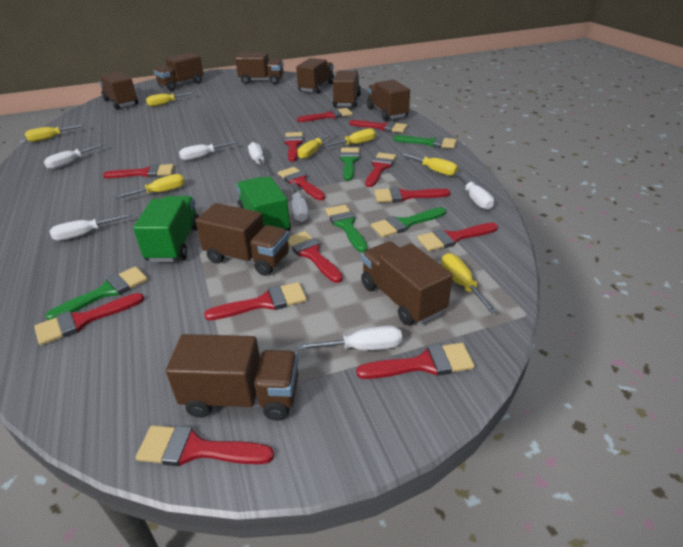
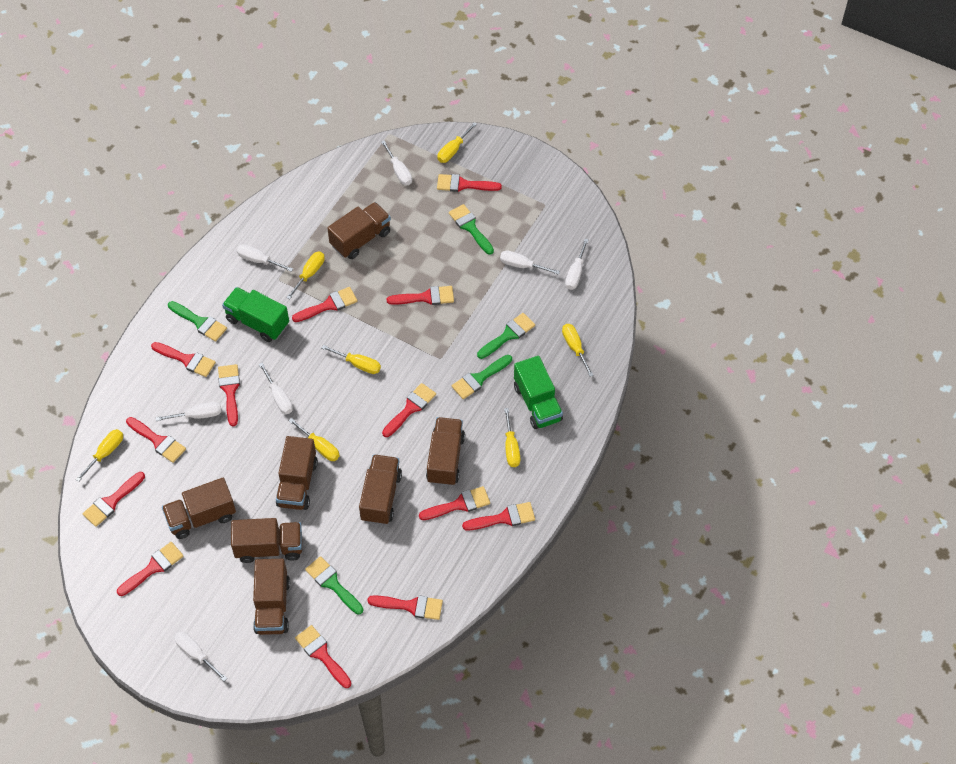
brown truck: [99,72,138,109] [154,53,204,91] [166,334,298,421] [195,203,289,276] [235,53,284,84] [296,58,334,94] [333,71,361,108] [361,241,453,325] [367,79,410,121] = 9 -> [162,478,236,539] [231,518,302,563] [253,559,290,635] [276,436,318,510] [327,202,391,259] [359,454,402,525] [426,417,465,486] = 7

